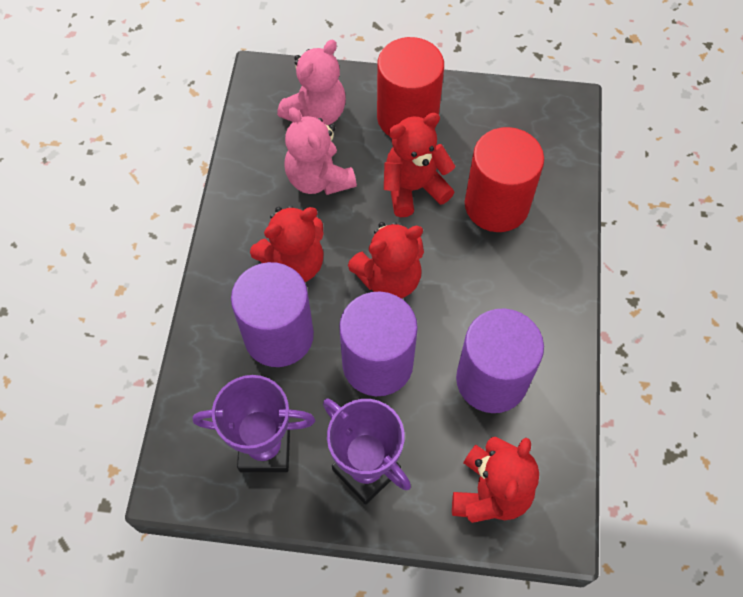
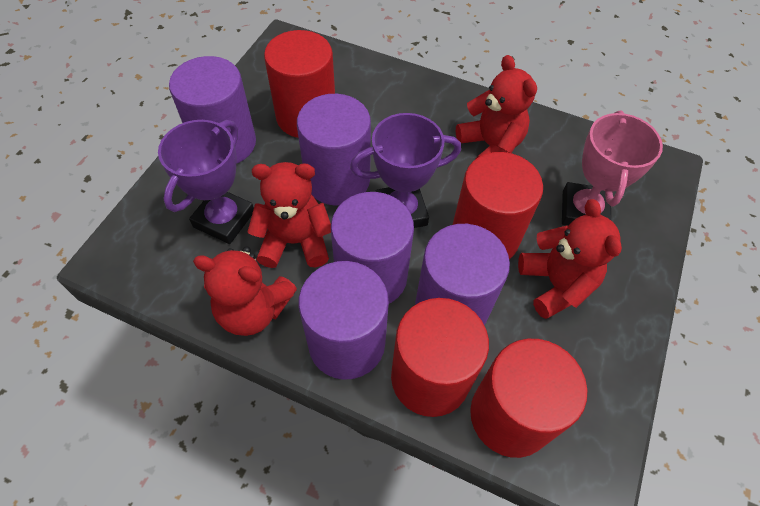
pink teddy bear: [277,40,346,125] [284,107,357,195] = 2 -> none = 0
pink trophy: none = 0 -> [562,110,663,226] = 1
purple cylinder: [231,262,314,367] [339,292,418,396] [456,309,544,413] = 3 -> [169,56,256,164] [297,94,371,206] [298,261,389,380] [331,192,414,304] [415,224,510,325] = 5
red cylinder: [377,37,444,136] [465,127,544,232] = 2 -> [264,30,335,138] [391,298,489,417] [453,152,543,259] [470,339,587,458] = 4

